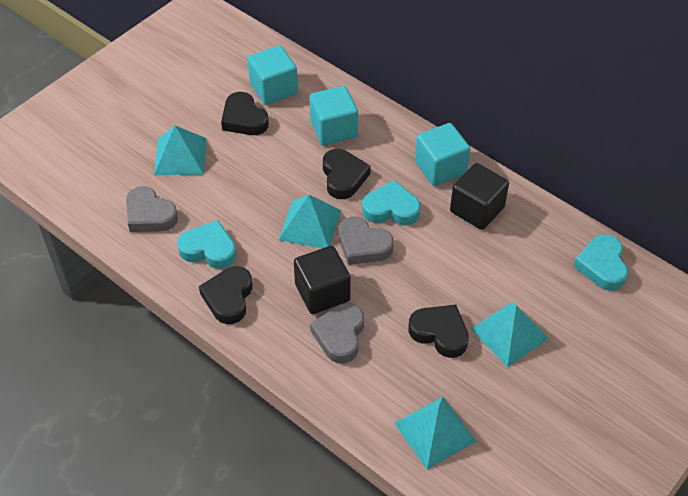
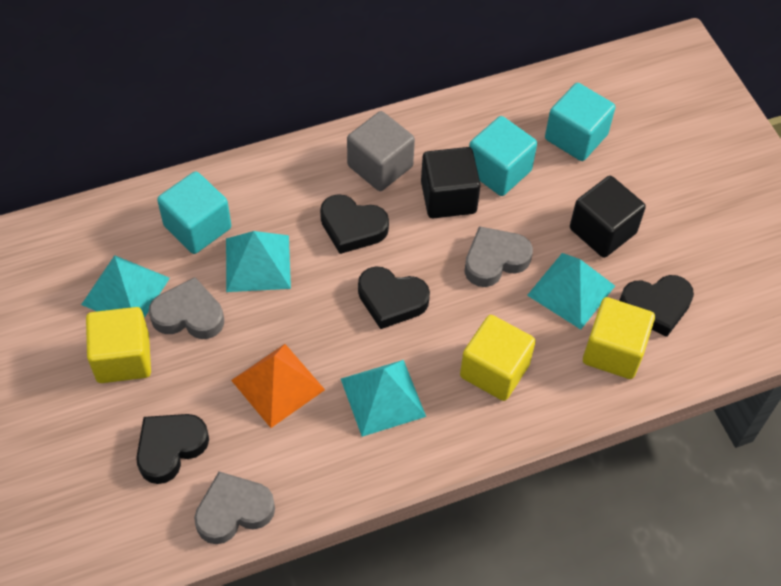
grey cube: none = 0 -> [347,111,415,191] = 1
orange pyramid: none = 0 -> [231,344,325,428] = 1
turquoise heart: [177,220,236,269] [362,180,421,225] [574,234,628,291] = 3 -> none = 0
yellow cube: none = 0 -> [86,307,151,383] [460,315,536,401] [583,297,655,379] = 3

